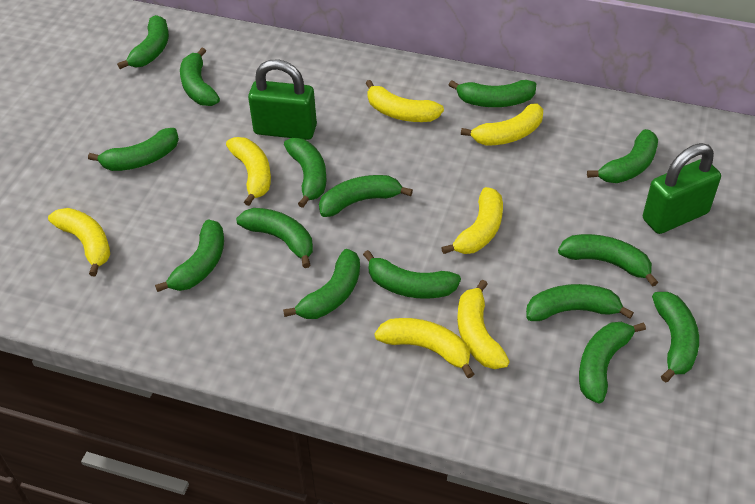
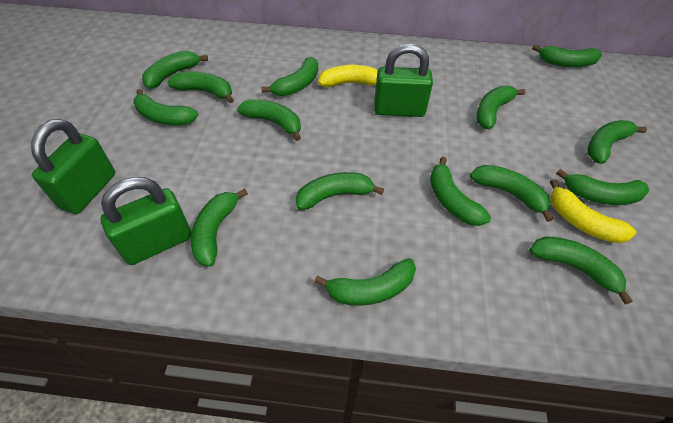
green padlock: [248,59,317,140] [643,143,721,234] = 2 -> [31,119,115,214] [100,177,192,265] [374,43,433,117] = 3
yellow banana: [48,208,110,276] [226,137,271,206] [366,80,444,122] [374,318,474,378] [441,187,503,254] [457,280,510,369] [461,103,543,146] = 7 -> [318,65,378,87] [550,179,636,243] = 2

